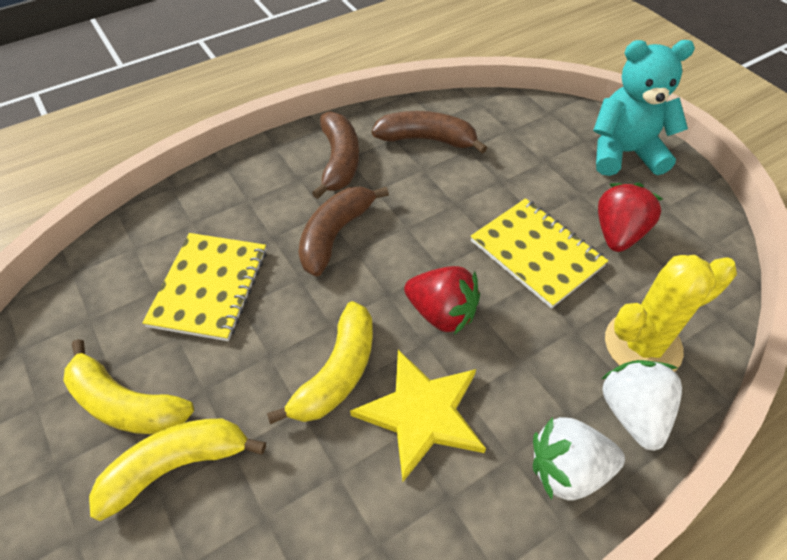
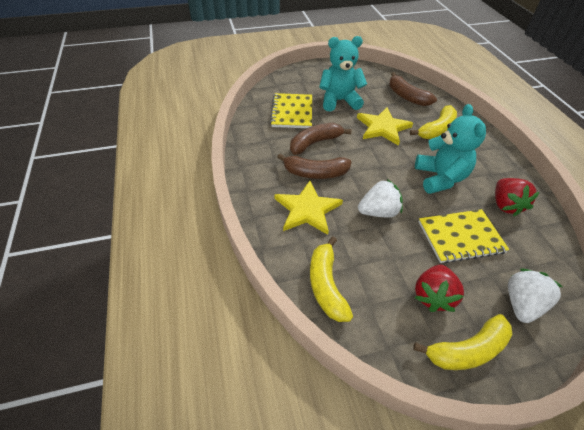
turquoise teddy bear: [593,40,695,176] = 1 -> [319,36,367,112] [415,104,486,194] = 2
yellow cactus: [605,255,737,372] = 1 -> none = 0
yellow star: [350,349,486,482] = 1 -> [275,181,343,235] [357,108,413,146] = 2

